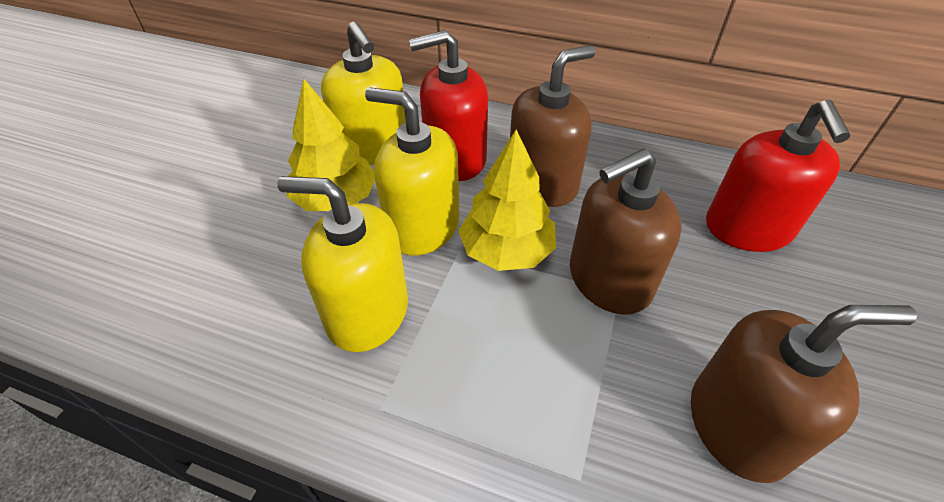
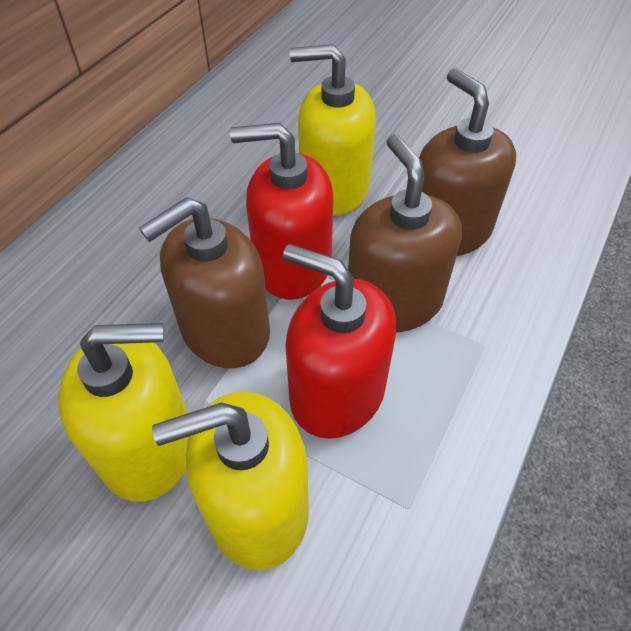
yellow tree: [287,79,375,211] [458,129,556,271] = 2 -> none = 0

